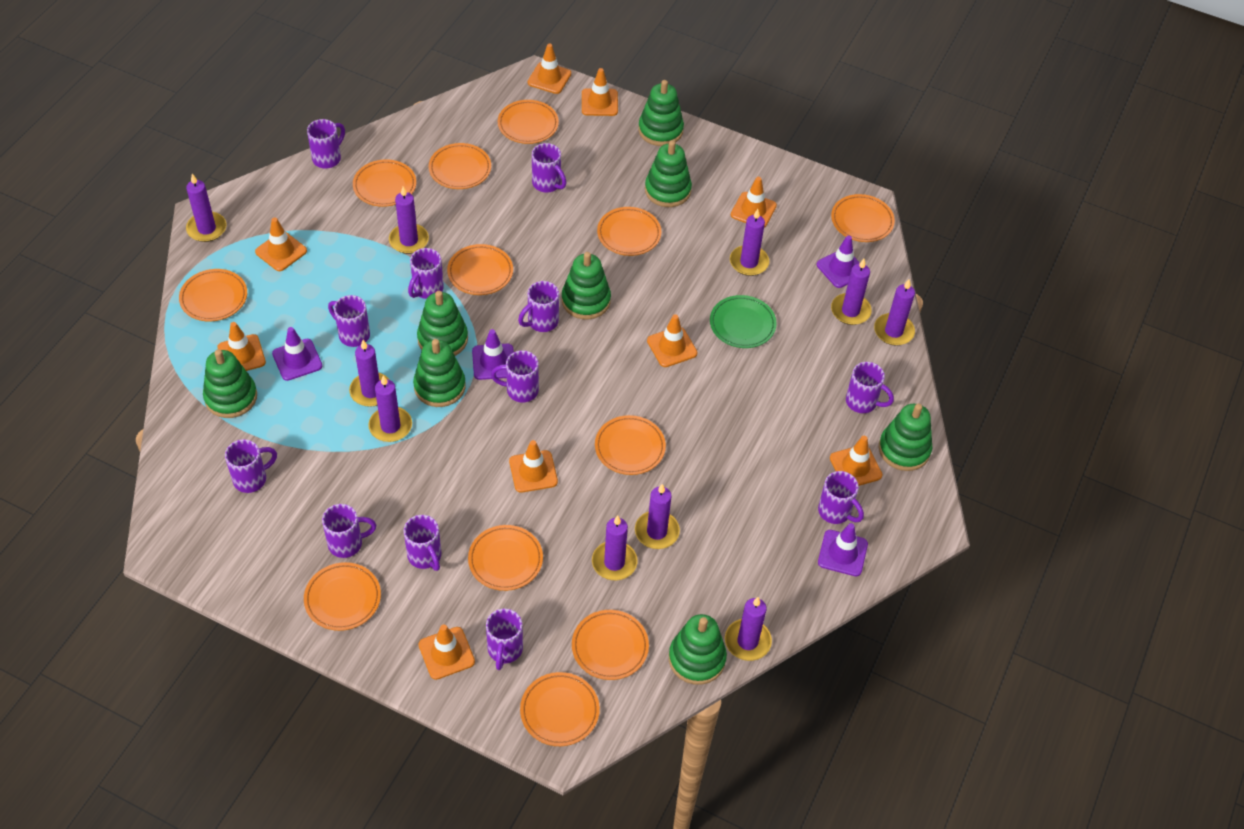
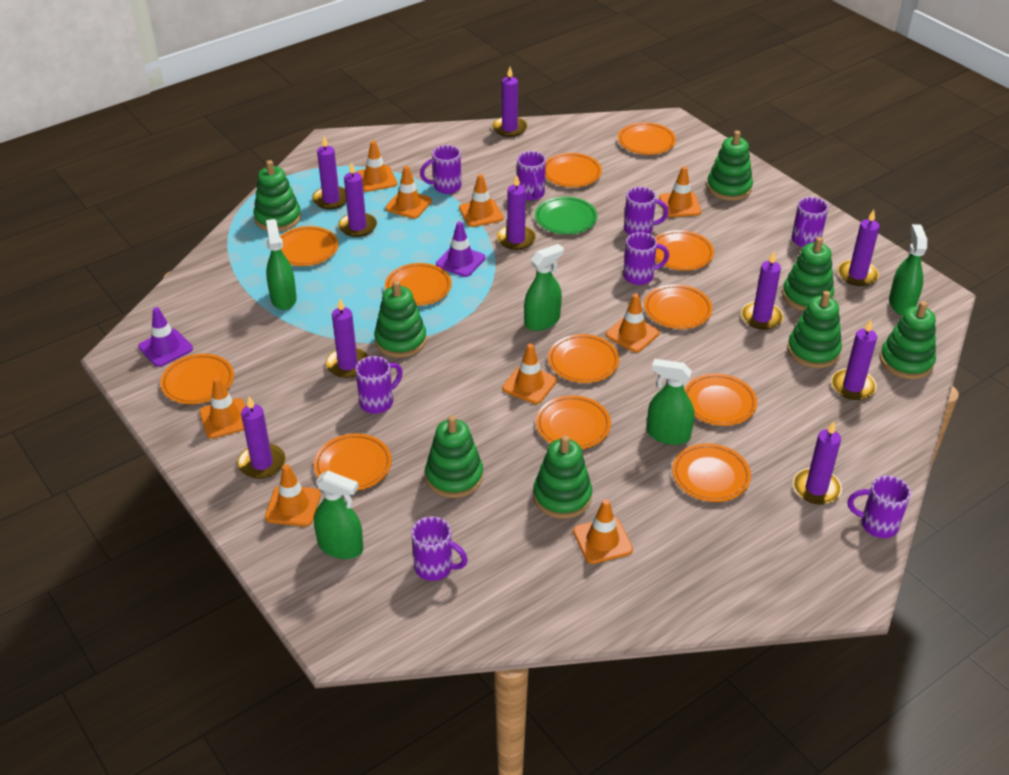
green spray bottle: none = 0 -> [266,219,297,310] [314,470,363,559] [524,244,564,331] [647,359,694,445] [889,224,927,316] = 5
purple mug: [225,439,277,493] [307,119,345,168] [322,504,376,558] [328,295,370,347] [403,515,441,571] [408,248,444,299] [486,608,523,670] [491,350,539,402] [518,281,559,332] [532,143,567,193] [818,471,864,524] [846,362,894,413] = 12 -> [356,356,403,414] [411,516,468,581] [420,145,461,194] [517,151,546,200] [623,232,669,285] [624,187,669,235] [792,197,828,247] [848,476,911,538] = 8
purple traffic cone: [272,327,322,381] [472,329,514,380] [816,235,860,288] [818,523,868,576] = 4 -> [138,307,193,367] [436,222,485,277] = 2

